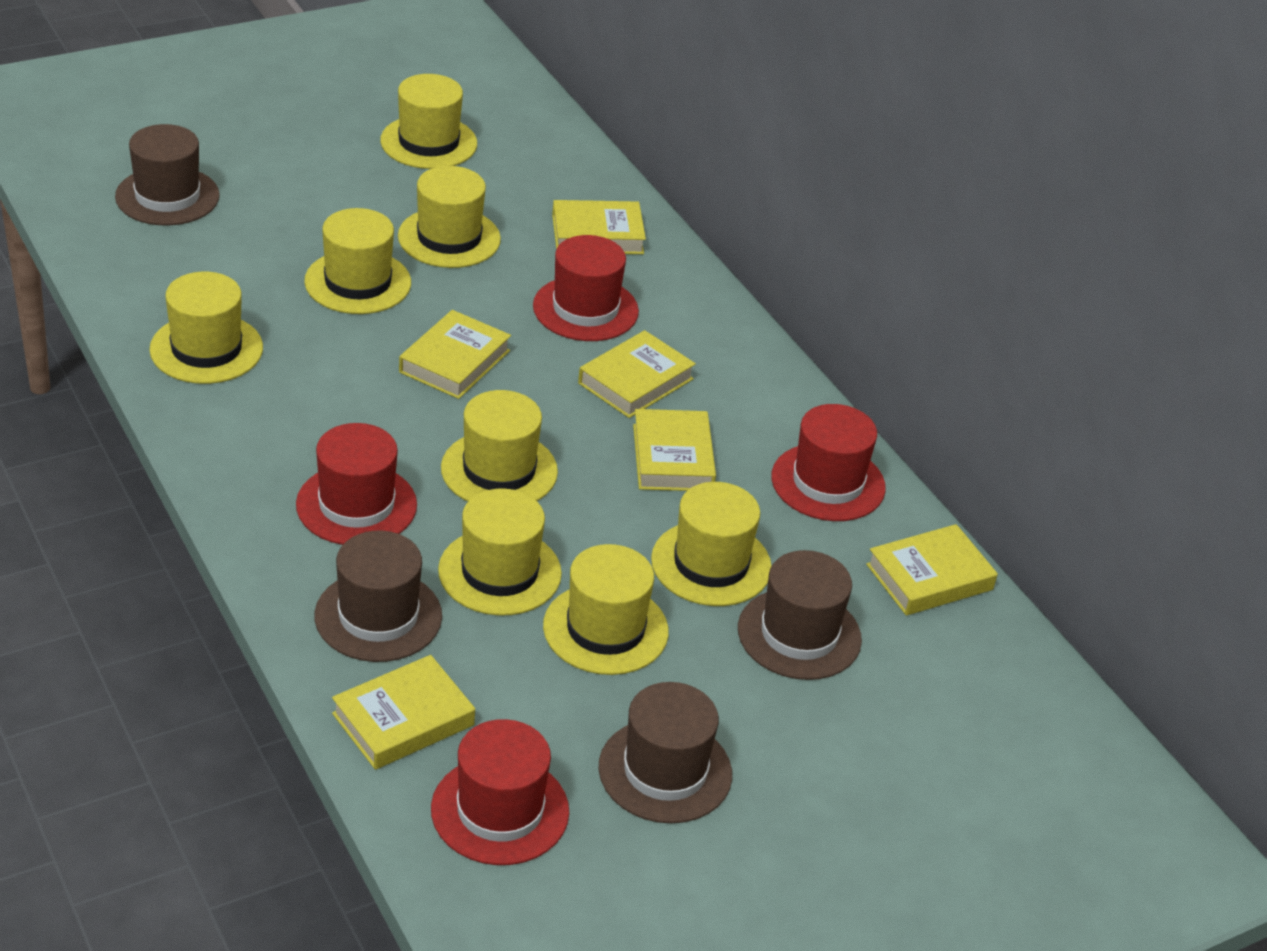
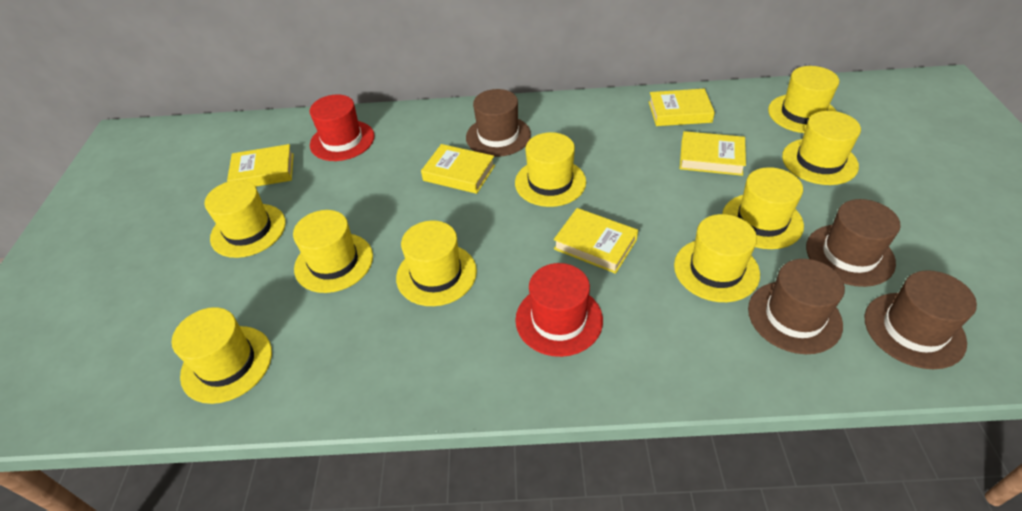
red hat: [296,423,417,545] [431,719,569,865] [533,235,639,341] [771,404,886,521] = 4 -> [310,94,375,161] [515,263,603,357] = 2
yellow book: [332,655,475,770] [399,310,511,399] [552,200,646,254] [578,330,696,418] [633,409,716,491] [866,524,998,616] = 6 -> [227,144,294,187] [421,144,495,194] [554,208,638,274] [649,89,715,126] [680,131,746,176] = 5
yellow hat: [149,272,263,384] [304,208,411,314] [380,74,477,169] [398,166,501,268] [438,489,562,616] [441,390,558,502] [543,544,669,675] [651,482,771,606] = 8 -> [172,307,272,404] [204,180,286,258] [293,210,373,293] [396,221,477,306] [515,132,586,207] [674,214,760,302] [722,167,804,249] [768,66,839,133] [782,111,861,185] = 9

